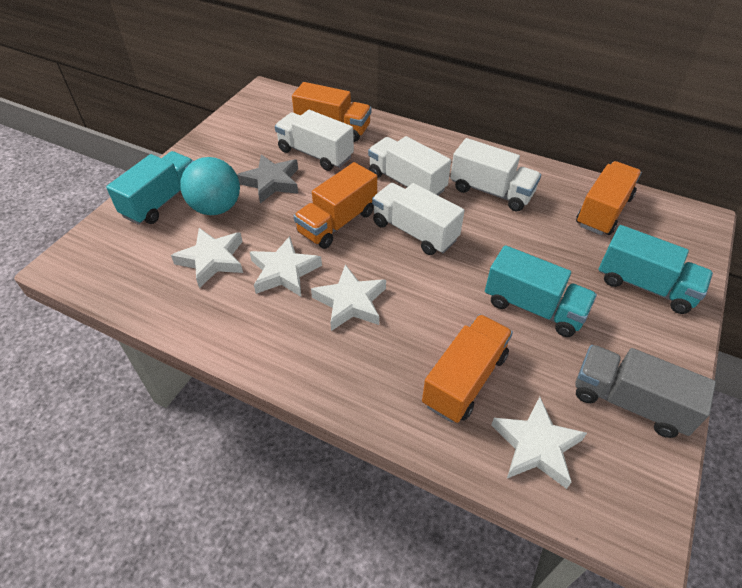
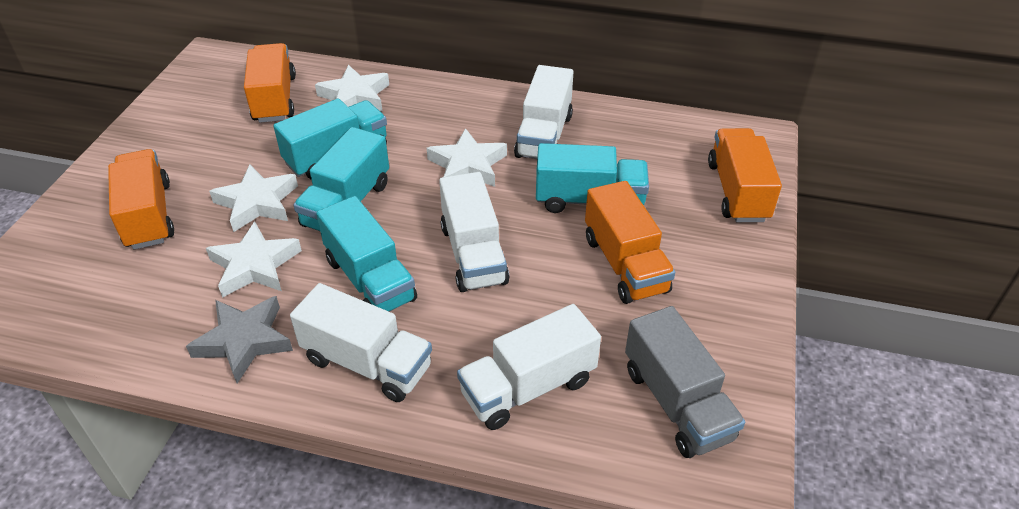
turquoise ball: [180,157,240,215] = 1 -> none = 0
turquoise truck: [106,151,194,225] [485,245,597,337] [599,225,713,314] = 3 -> [273,99,387,179] [293,127,389,231] [316,196,417,312] [536,143,649,213] = 4

